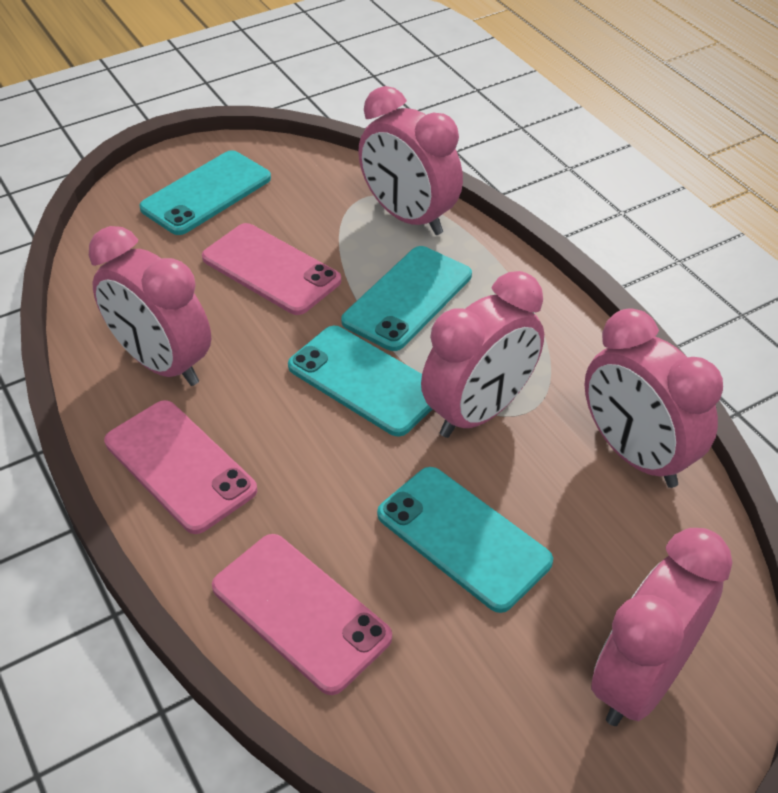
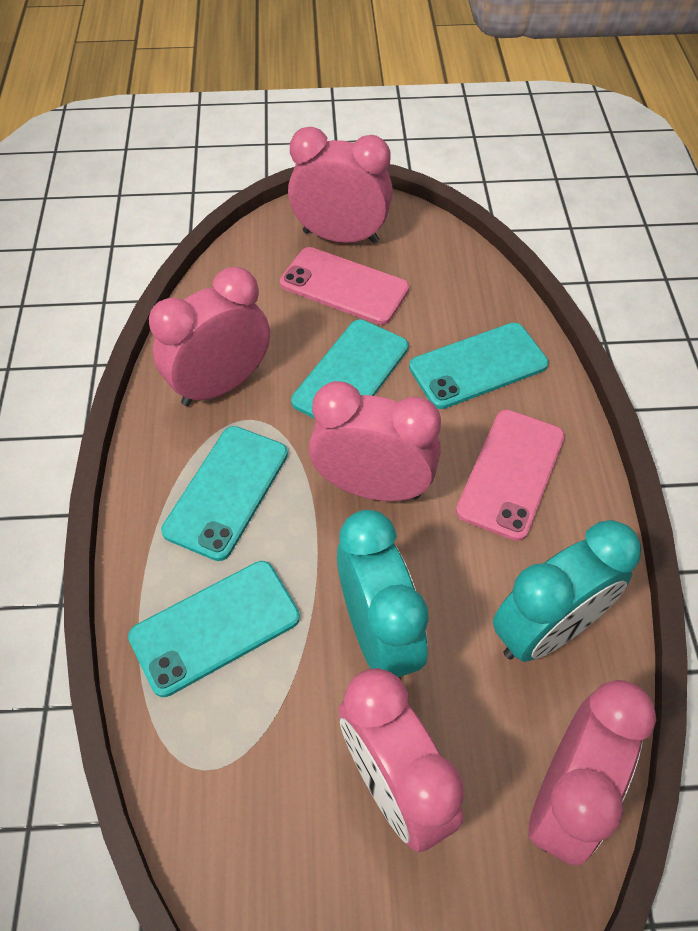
pink phone: [104,400,257,534] [202,223,341,315] [212,534,392,695] = 3 -> [280,247,409,325] [456,410,565,541] = 2
turquoise clock: none = 0 -> [337,510,429,680] [493,520,641,662] = 2

